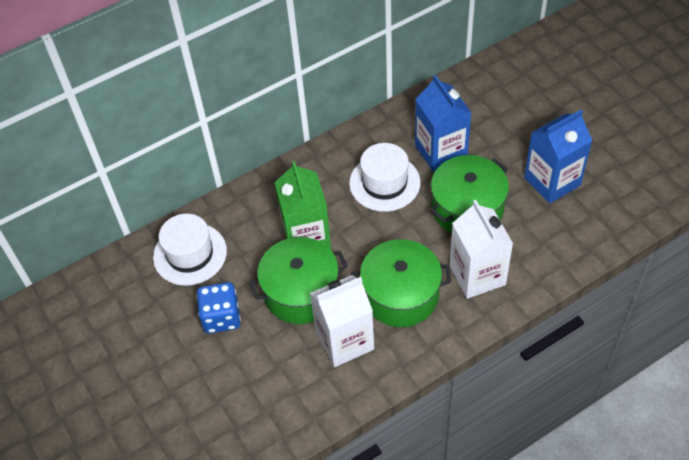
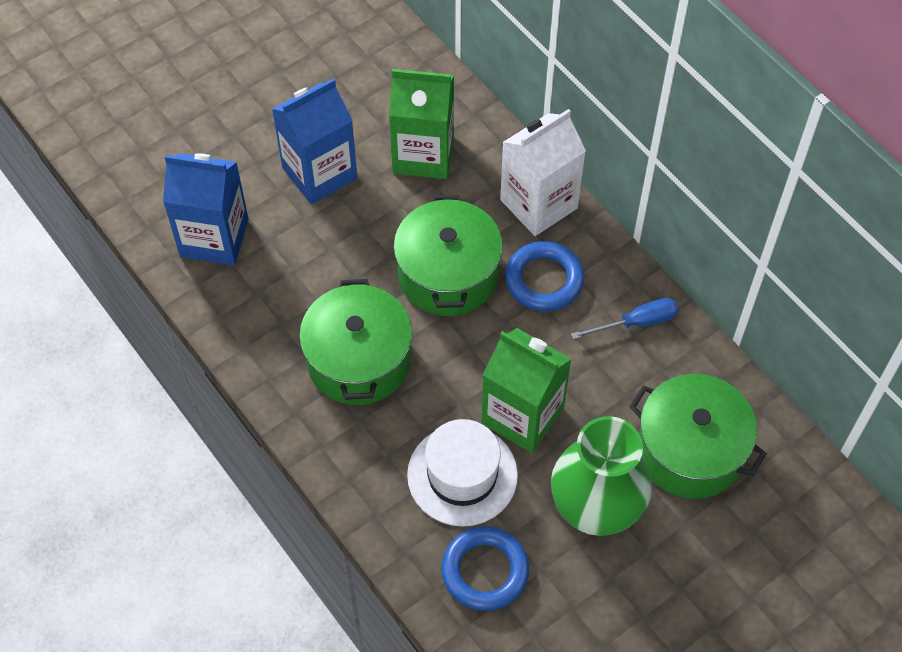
blue dice: [197,282,241,333] = 1 -> none = 0
blue ring: none = 0 -> [441,526,529,611] [505,241,584,311] = 2
blue screwdriver: none = 0 -> [571,298,678,339] = 1
green carton: [275,161,331,249] = 1 -> [389,69,454,179] [481,328,571,453] = 2
green vase: none = 0 -> [551,416,652,536] = 1
white carton: [310,275,374,367] [450,200,513,299] = 2 -> [500,109,586,236] = 1
white hat: [153,214,227,286] [349,143,420,212] = 2 -> [407,419,518,526] = 1

